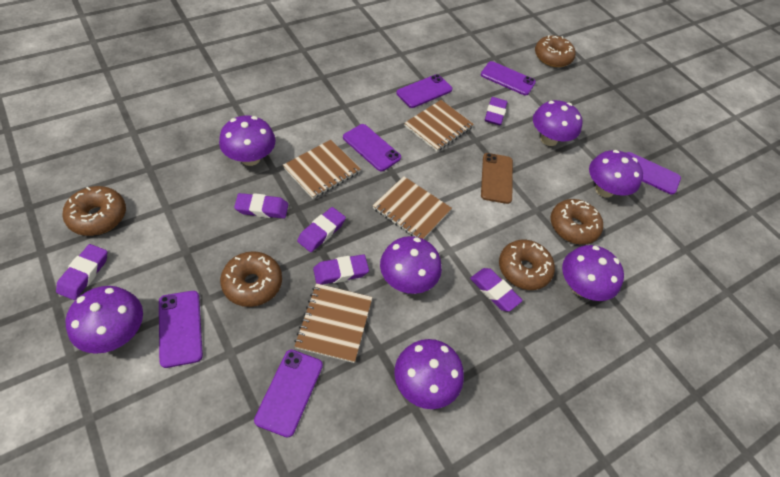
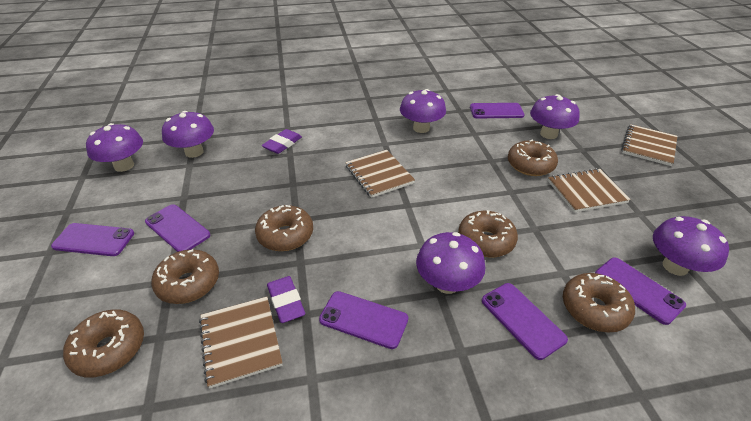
brown donut: [63,186,126,236] [220,251,282,307] [499,240,555,290] [535,35,575,67] [550,199,603,245] = 5 -> [63,309,144,377] [151,249,219,304] [255,205,313,251] [458,210,518,257] [508,140,558,176] [563,273,635,332] = 6
brown phone: [481,153,513,204] = 1 -> none = 0
purple eraser: [56,244,107,300] [234,193,288,219] [297,207,346,252] [313,254,369,285] [470,268,523,312] [485,97,507,125] = 6 -> [262,129,302,154] [267,276,305,323] = 2
purple mushroom: [66,286,143,354] [219,115,276,166] [380,236,442,294] [394,339,464,409] [533,100,583,146] [562,245,624,301] [589,150,643,198] = 7 -> [86,123,143,172] [162,111,214,158] [400,89,446,133] [416,232,485,294] [530,94,580,139] [653,216,729,276] = 6

